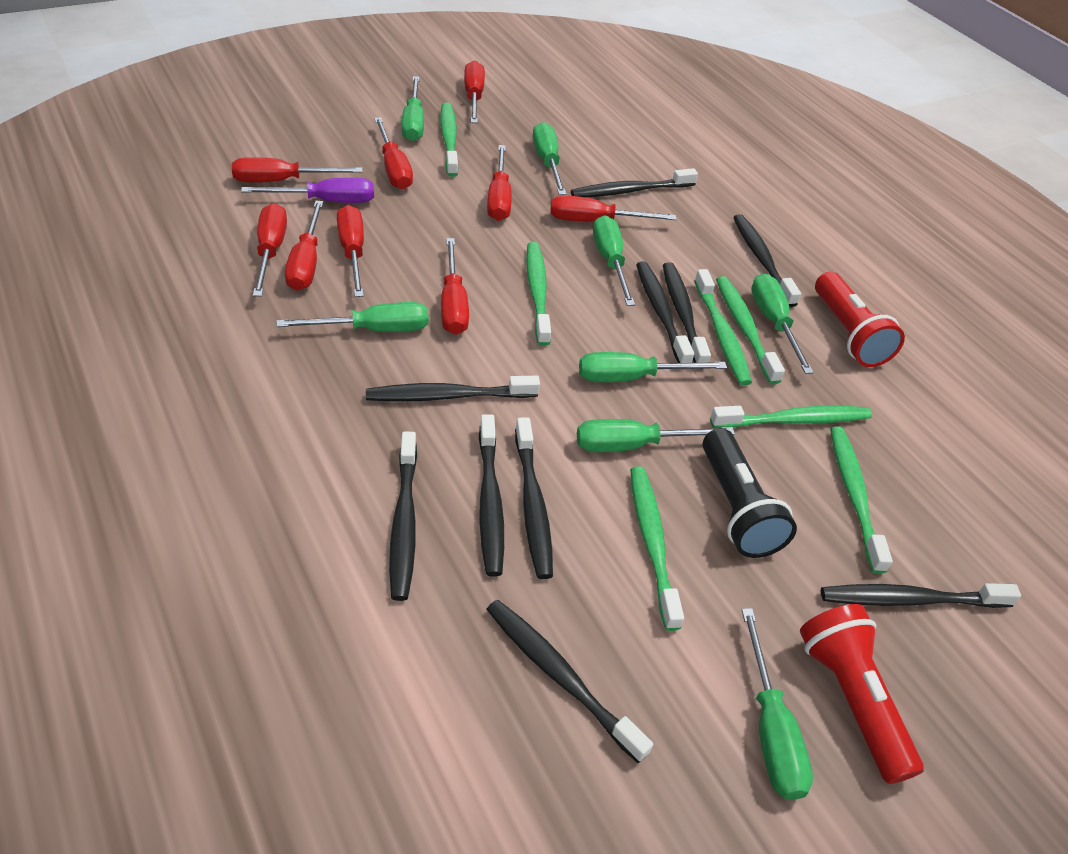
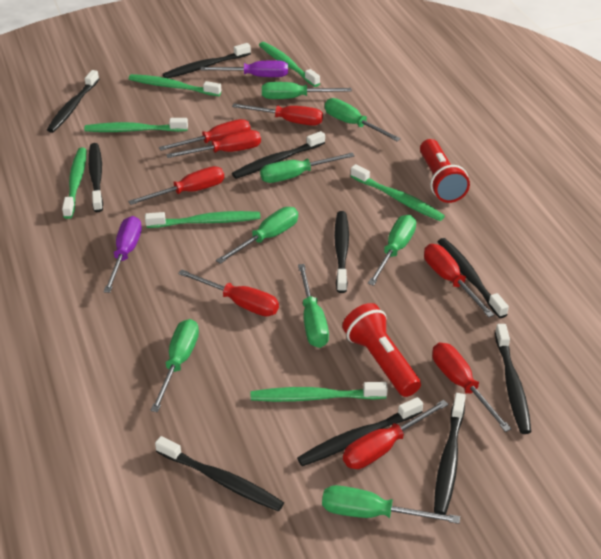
black flashlight: [702,428,797,558] = 1 -> none = 0
purple screwdriver: [241,178,374,203] = 1 -> [103,216,142,293] [201,60,288,77] = 2
red screwdriver: [232,157,363,182] [253,203,287,297] [285,201,323,291] [337,205,364,297] [374,117,413,189] [441,238,469,335] [464,61,485,123] [487,145,512,221] [550,195,677,222] = 9 -> [128,166,224,205] [159,119,251,151] [166,130,261,158] [178,270,279,316] [232,103,323,126] [343,400,449,469] [424,244,495,317] [432,343,512,432] = 8

